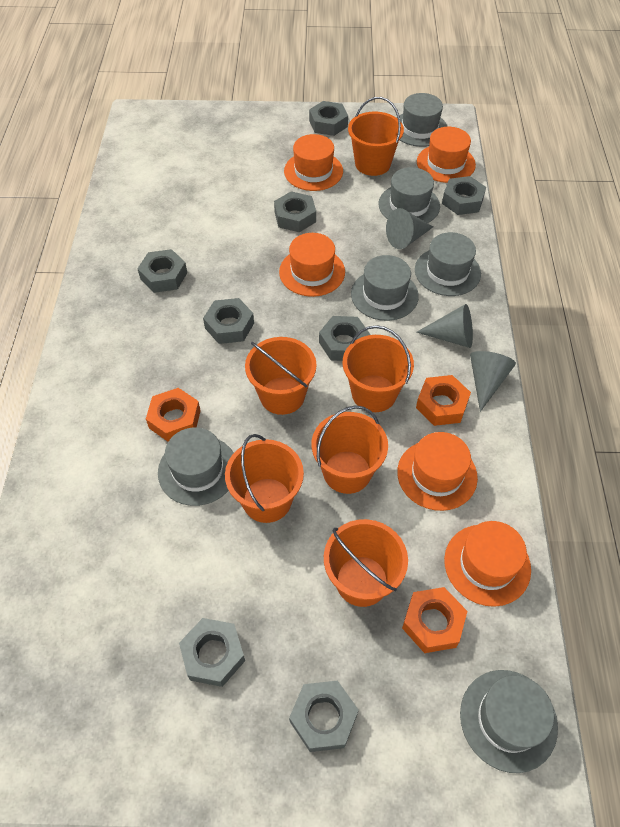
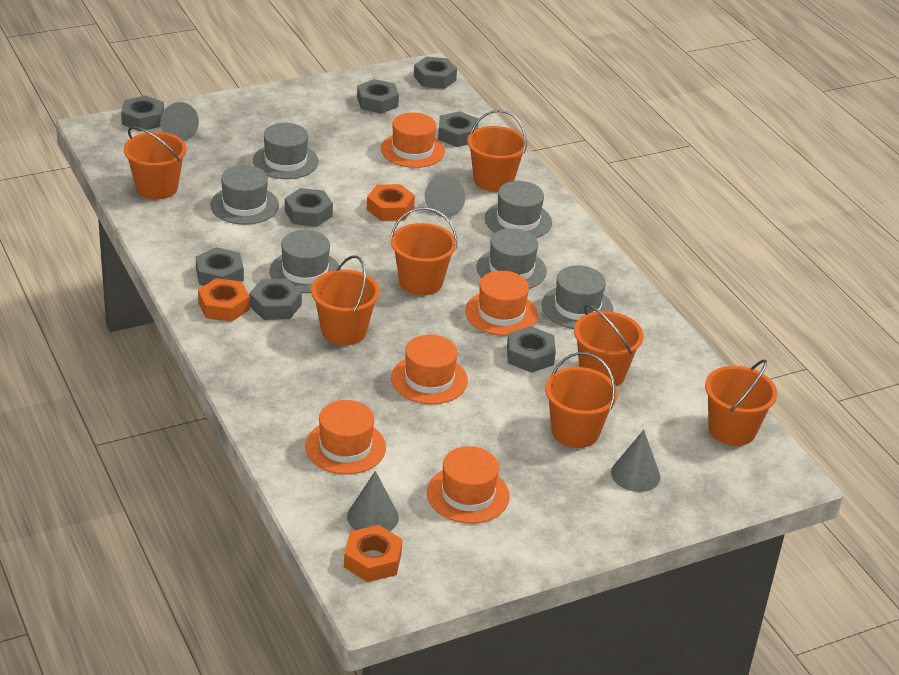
grey cone: [386,208,433,249] [416,304,473,348] [470,351,516,412] = 3 -> [160,102,199,141] [347,471,399,531] [425,176,465,217] [611,430,661,492] = 4
orange bucket: [225,434,304,523] [245,337,317,415] [312,405,388,494] [324,519,408,607] [342,325,414,412] [348,97,404,176] = 6 -> [124,126,187,200] [311,255,380,345] [390,207,457,296] [467,110,527,192] [545,352,618,448] [574,304,643,386] [705,359,777,446] = 7

